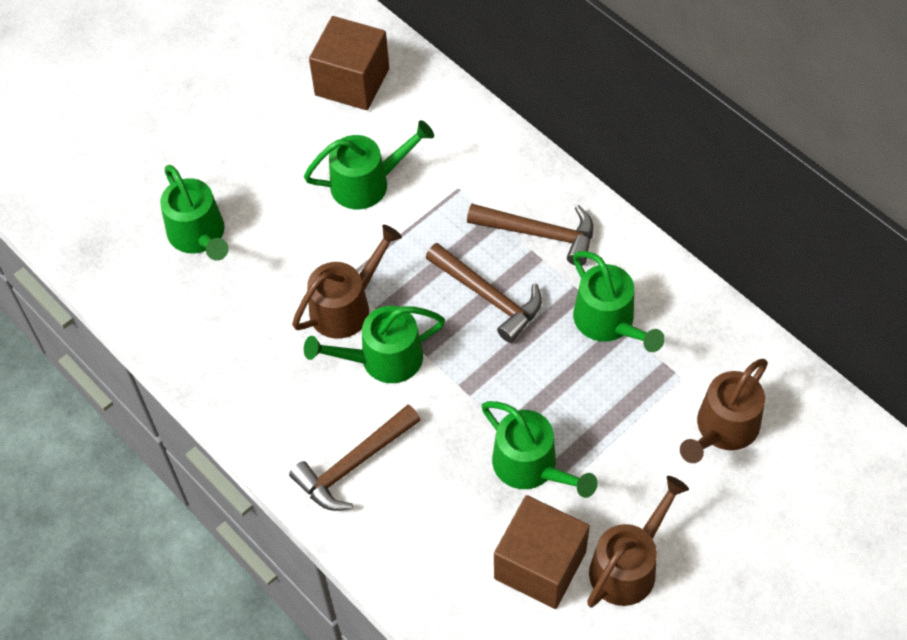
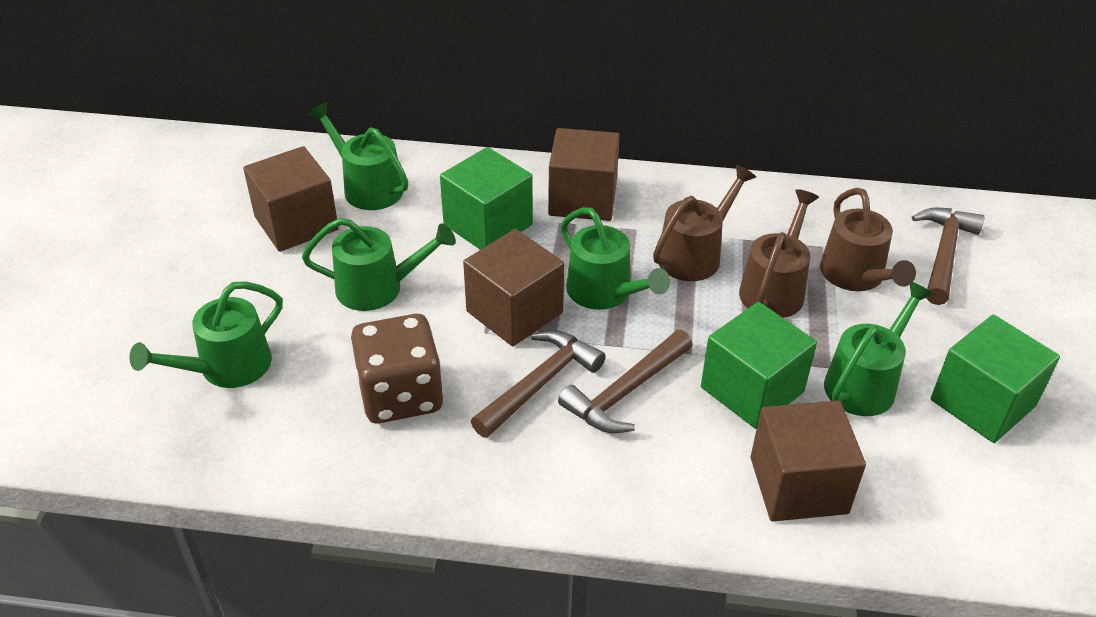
brown cube: [309,16,389,110] [494,495,590,609] = 2 -> [243,146,339,252] [463,229,564,347] [548,128,620,221] [750,400,866,521] = 4
brown dice: none = 0 -> [351,314,443,423] = 1
green cube: none = 0 -> [440,147,533,250] [701,302,817,429] [931,314,1060,443] = 3

